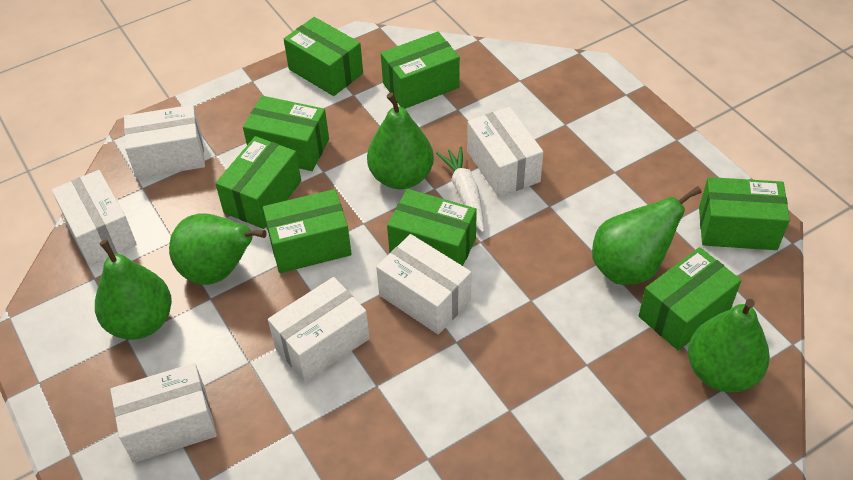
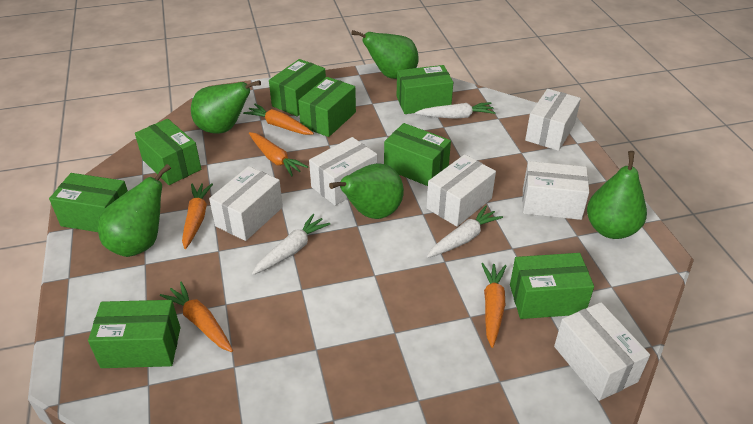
orange carrot: none = 0 -> [160,282,233,352] [182,183,213,249] [243,104,314,135] [249,132,308,177] [481,263,506,348] = 5
white carrot: [436,147,484,233] = 1 -> [252,214,330,275] [415,102,496,119] [427,206,503,258] = 3

